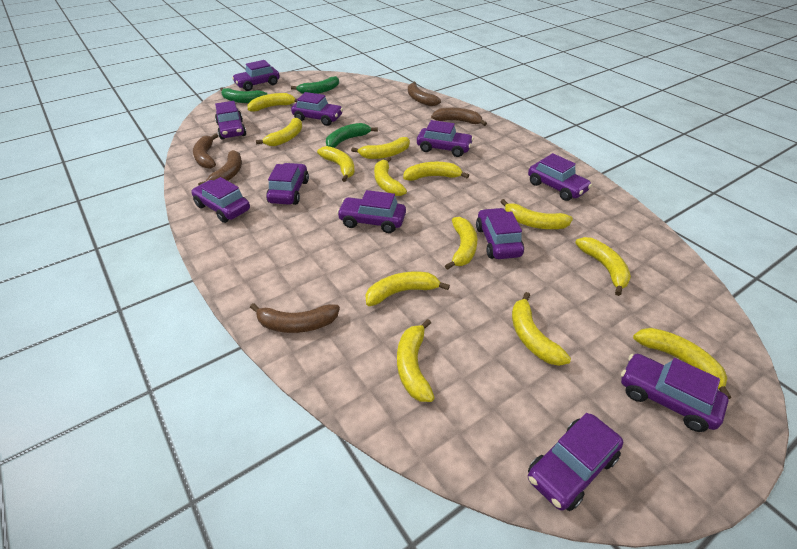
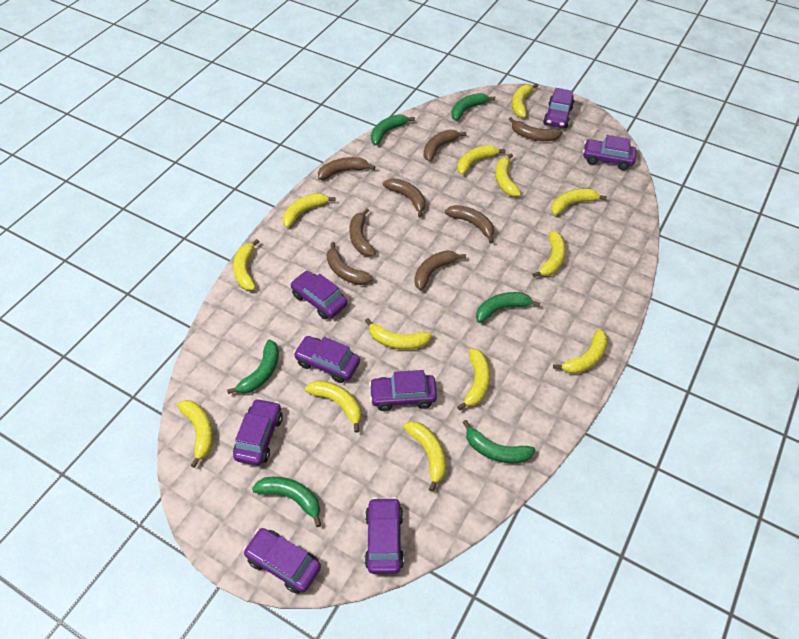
brown banana: [193,133,218,169] [198,150,242,185] [250,303,340,333] [408,82,441,106] [431,108,487,126] = 5 -> [318,157,375,180] [326,242,373,285] [349,208,376,256] [383,178,426,217] [414,250,466,290] [424,130,466,162] [445,205,494,243] [509,117,563,141] = 8
green banana: [220,88,267,103] [291,76,339,94] [326,123,378,148] = 3 -> [227,340,279,394] [252,477,321,527] [371,114,415,145] [451,93,495,121] [463,420,535,463] [476,292,540,323] = 6
purple car: [191,177,250,223] [215,101,246,140] [232,60,280,91] [266,163,309,205] [291,92,343,126] [337,190,406,233] [417,120,474,157] [476,208,524,259] [528,153,592,201] [528,413,623,511] [621,354,729,432] = 11 -> [233,398,283,466] [243,528,321,594] [290,271,348,319] [293,336,360,383] [365,497,404,574] [369,370,437,411] [543,88,574,128] [583,135,637,170] = 8

